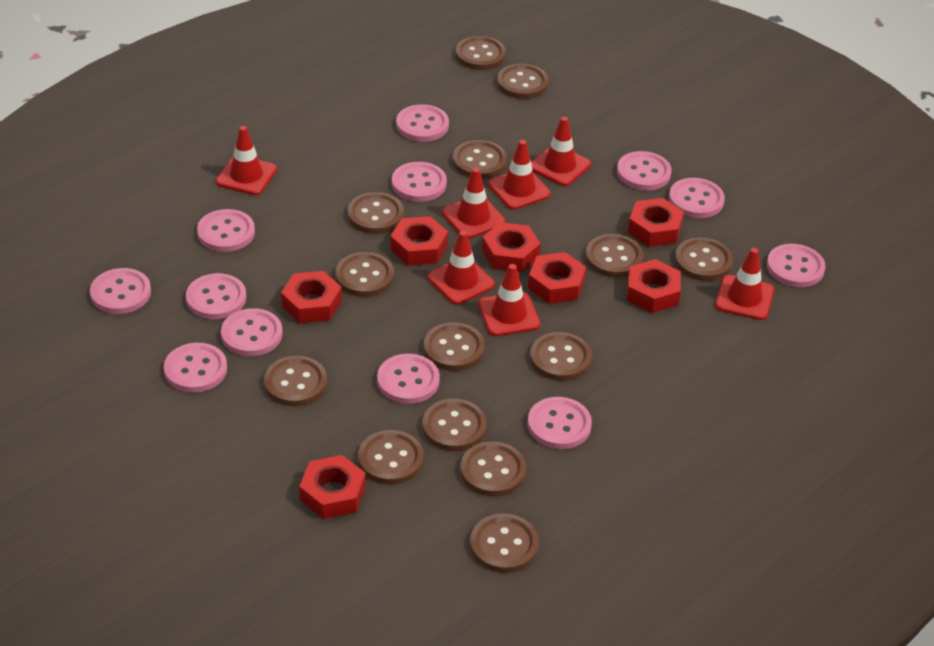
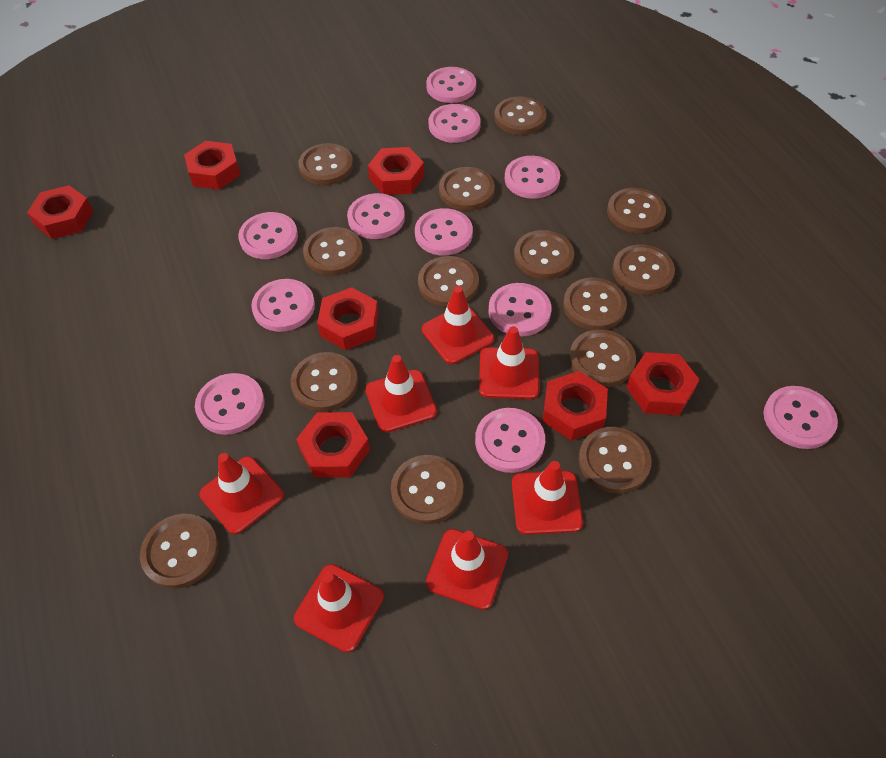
pink button: [90,268,151,314] [164,343,227,393] [186,273,246,319] [197,209,255,252] [221,308,283,356] [377,354,440,404] [392,162,447,202] [396,104,449,142] [528,397,592,449] [617,151,672,190] [669,178,725,218] [767,244,826,287] = 12 -> [195,373,265,435] [238,212,298,259] [251,279,315,332] [347,193,405,239] [415,208,473,255] [426,67,476,103] [429,104,481,143] [475,408,545,473] [489,283,551,336] [505,156,560,199] [764,386,838,449] = 11

